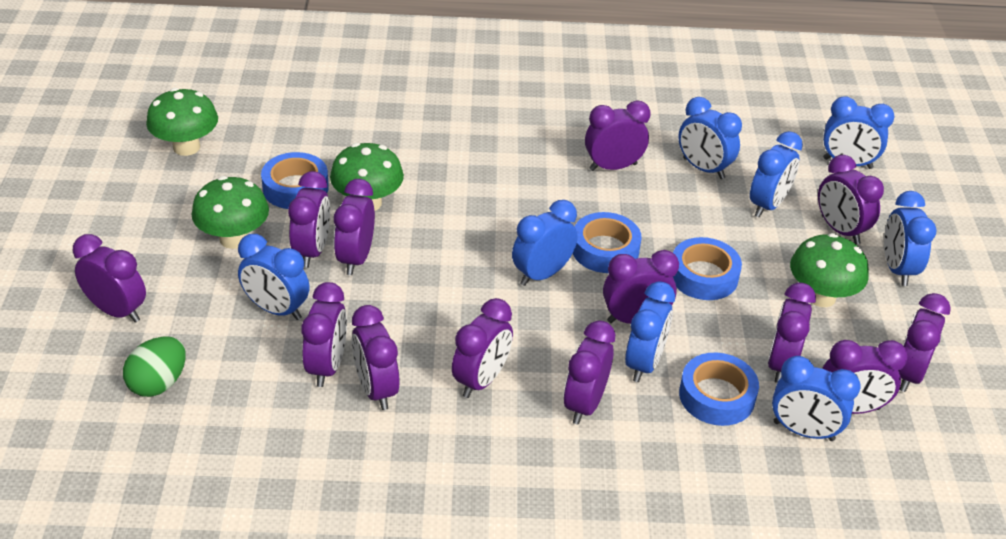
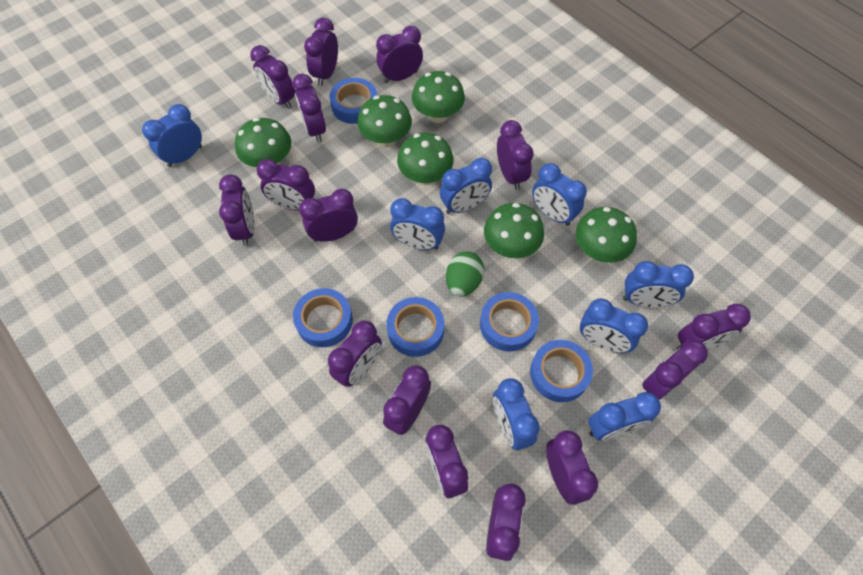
blue tape: [261,152,329,209] [573,212,642,273] [673,237,742,300] [679,353,759,426] = 4 -> [293,288,353,347] [329,78,377,124] [387,297,444,357] [480,292,539,352] [530,340,593,402] = 5
green mushroom: [146,88,218,156] [192,176,269,249] [330,143,404,211] [790,233,869,307] = 4 -> [235,118,291,167] [357,95,412,147] [397,132,454,185] [412,71,465,123] [484,203,544,258] [576,207,637,263] = 6
purple clock: [73,234,146,323] [288,171,330,268] [301,282,347,387] [334,179,375,275] [352,305,400,410] [452,298,513,398] [563,320,615,425] [585,100,651,171] [603,250,679,324] [768,282,816,383] [818,155,884,244] [822,340,908,414] [898,293,951,392] = 13 -> [219,174,255,246] [250,45,295,109] [257,159,315,210] [292,74,326,142] [299,189,358,242] [304,18,338,86] [328,320,382,387] [376,26,423,83] [383,365,431,435] [425,424,468,498] [486,483,526,561] [497,120,534,190] [546,430,598,505] [642,340,708,400] [677,304,751,351] = 15

